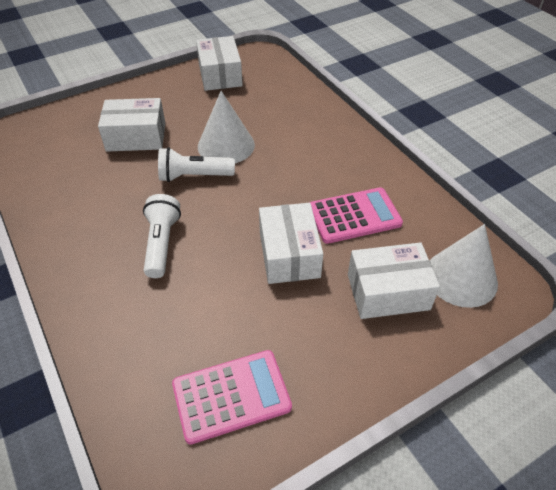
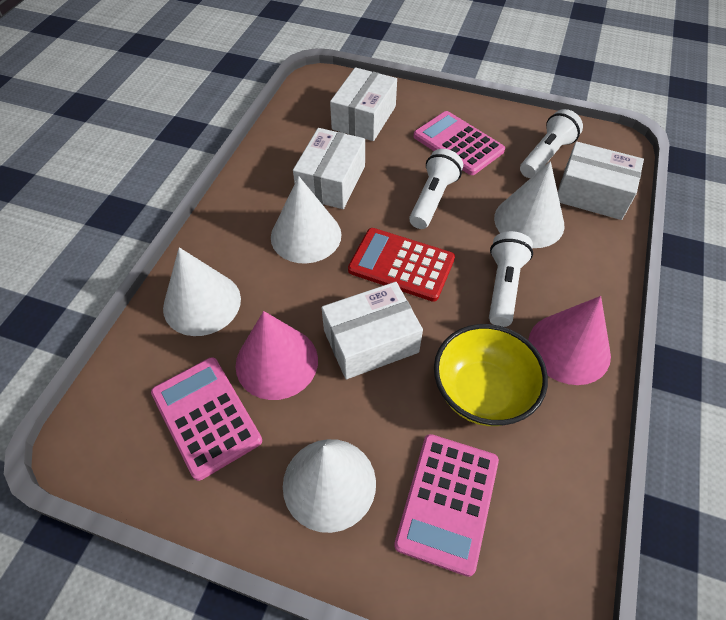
pink calculator: [172,350,292,445] [310,187,403,244] = 2 -> [151,357,262,481] [394,434,499,577] [413,111,505,175] = 3
pink cone: none = 0 -> [236,311,318,400] [528,296,611,385] = 2
red calculator: none = 0 -> [348,228,455,302] = 1
white cone: [198,91,255,163] [430,224,498,308] = 2 -> [163,247,241,336] [271,176,342,264] [283,439,376,533] [494,161,565,248] = 4
white flashlight: [143,194,181,278] [158,147,235,182] = 2 -> [409,149,463,229] [489,231,533,327] [520,109,583,178] = 3
yellow bowl: none = 0 -> [434,324,548,426] = 1

